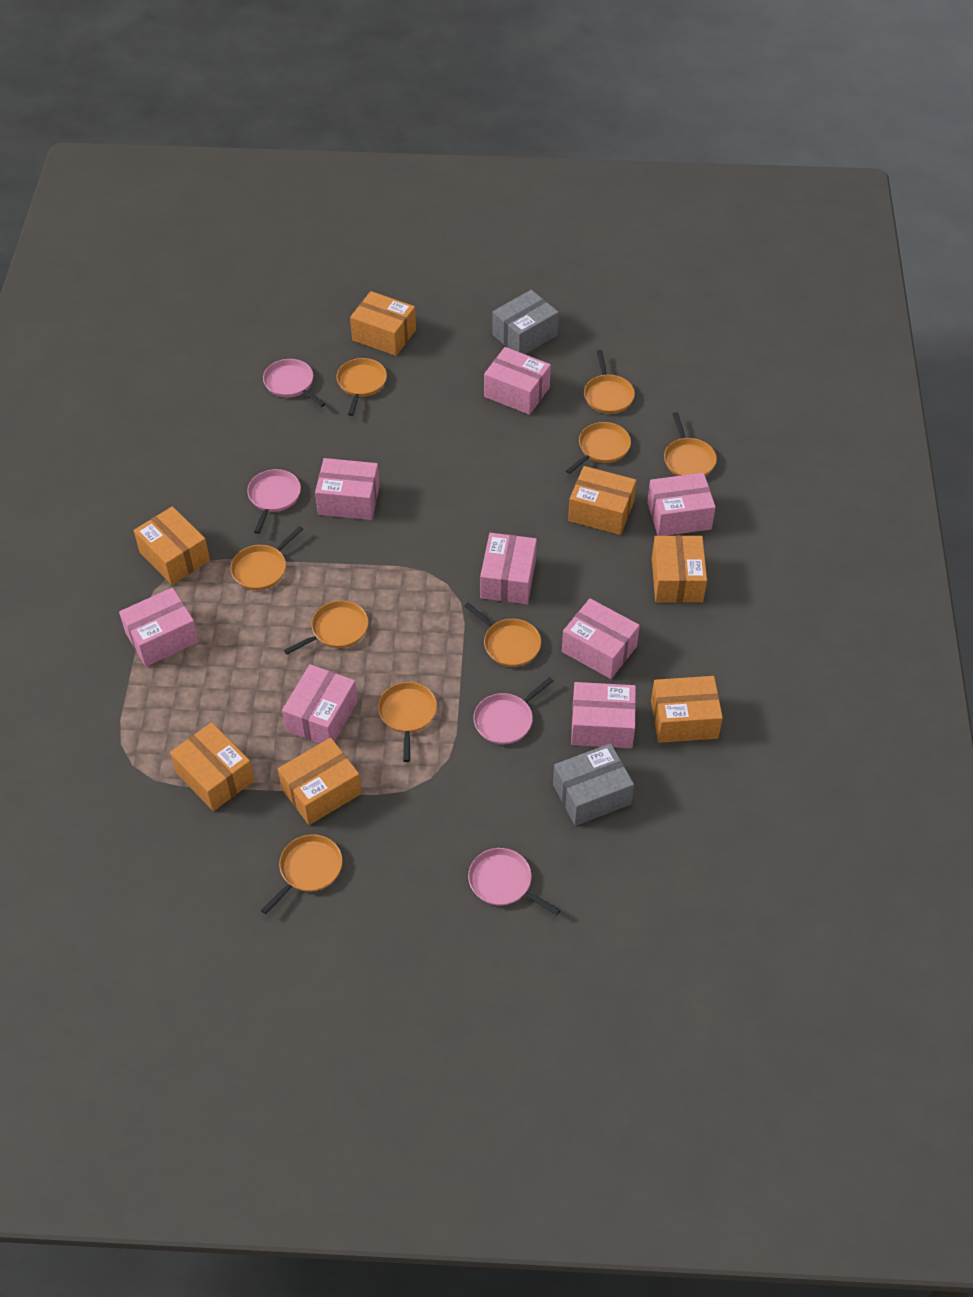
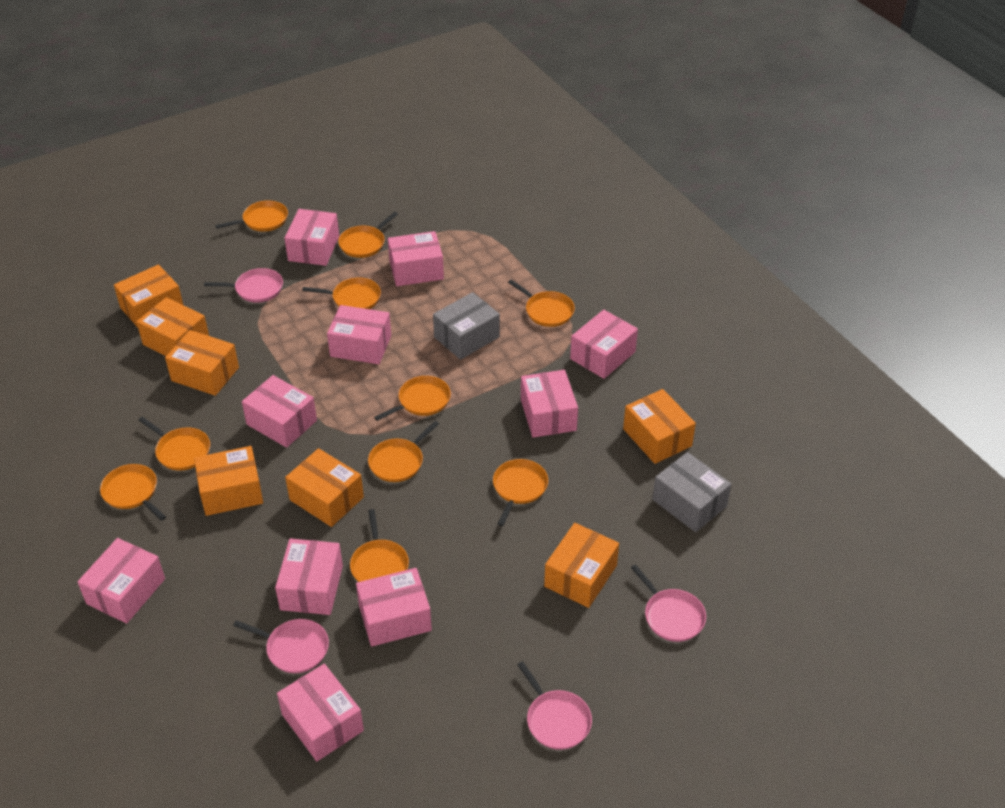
orange pan: [230,526,303,590] [261,834,342,914] [284,600,368,655] [336,358,387,416] [378,682,437,762] [464,603,541,667] [566,422,631,474] [584,350,635,414] [664,412,717,476] = 9 -> [100,464,166,521] [139,417,210,471] [215,200,288,232] [302,278,381,309] [338,212,398,258] [350,509,409,582] [368,421,439,482] [374,376,451,421] [493,459,548,526] [508,280,575,327] = 10
pink box: [119,587,199,667] [282,664,358,744] [315,458,380,520] [480,533,537,604] [484,347,551,415] [562,598,640,679] [571,682,636,748] [647,473,716,536] = 8 -> [78,538,165,624] [242,375,317,448] [275,538,343,615] [277,664,364,761] [284,209,339,266] [327,305,391,364] [356,568,432,647] [388,231,444,286] [521,370,578,438] [570,310,638,379] = 10

